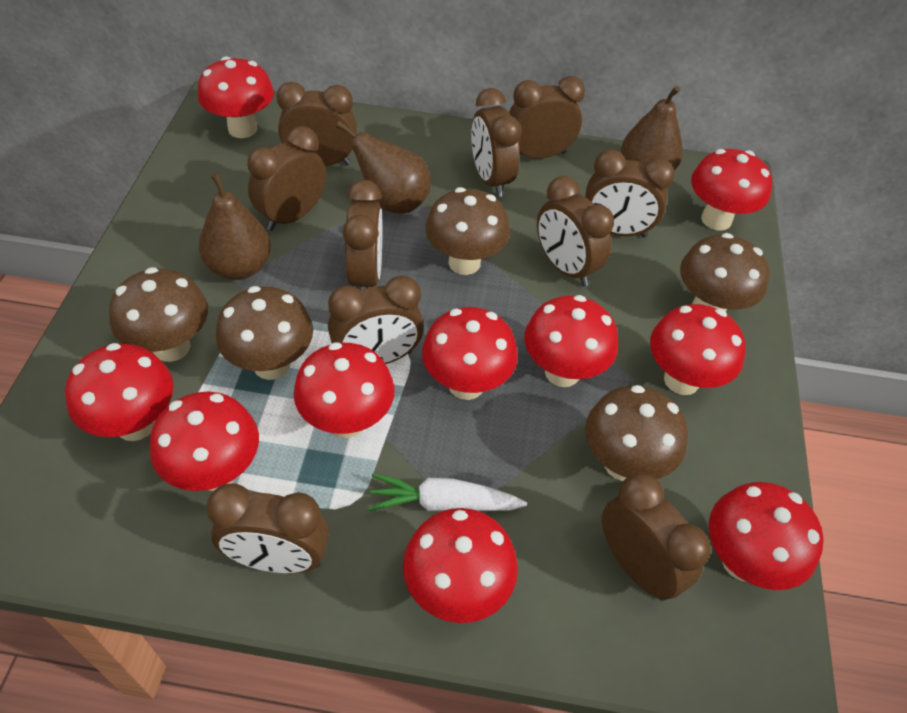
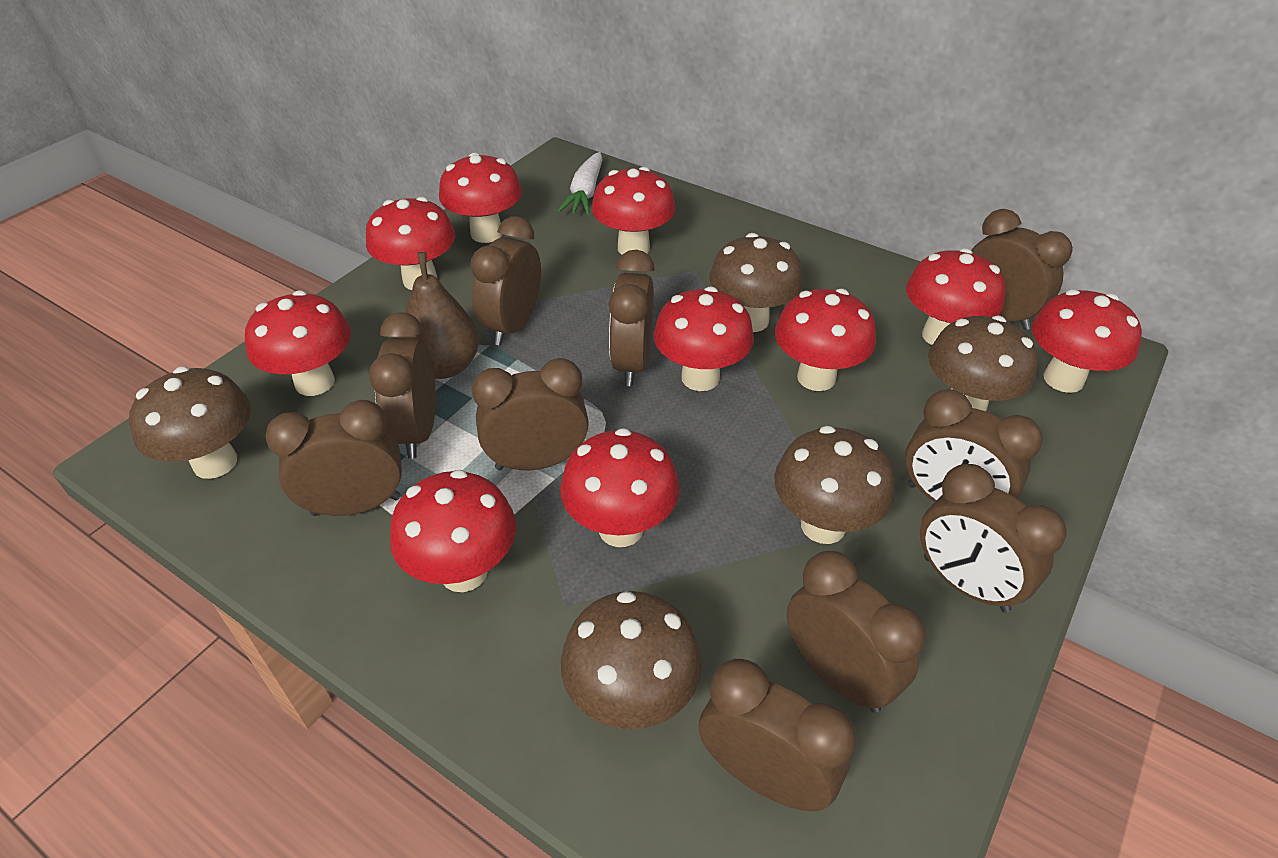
brown pear: [199,173,271,280] [336,121,431,213] [621,86,683,170] = 3 -> [398,252,479,379] = 1

